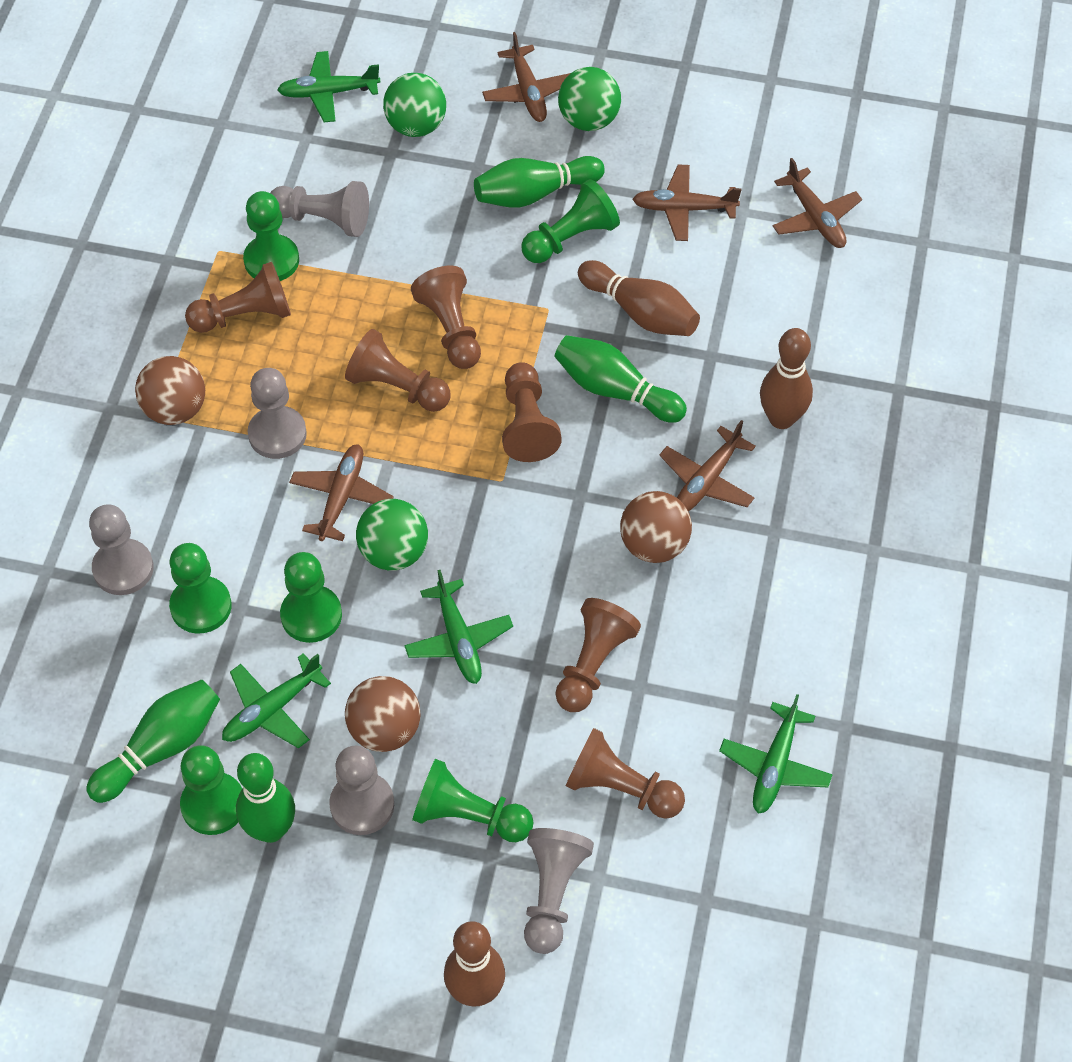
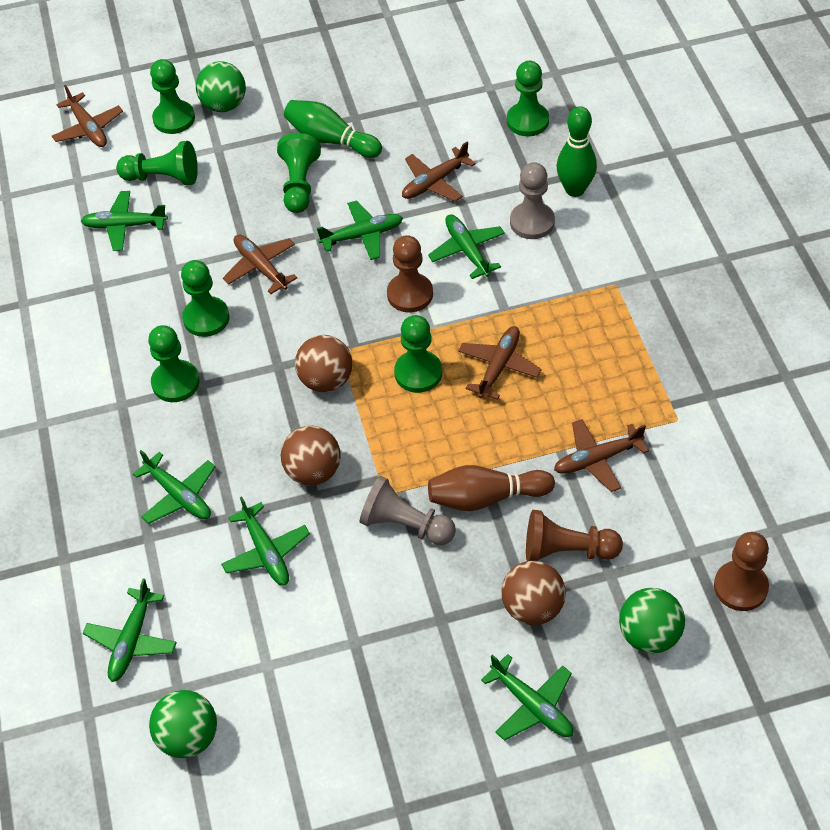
brown bowling pin: [444,921,505,1007] [578,260,700,336] [760,328,813,429] = 3 -> [428,465,555,511] = 1
brown pawn: [185,262,291,333] [345,329,451,412] [411,266,481,369] [502,362,562,462] [555,598,641,712] [566,728,685,819] = 6 -> [387,235,433,312] [526,510,623,561] [714,532,769,611] = 3
green bowling pin: [86,679,220,803] [236,753,295,843] [474,156,605,208] [554,335,687,423] = 4 -> [284,100,382,158] [557,106,597,197] = 2
green pawn: [169,543,232,634] [180,745,242,835] [243,191,299,281] [280,552,342,643] [412,759,534,842] [521,179,620,263] = 6 -> [116,141,198,185] [148,325,200,402] [150,59,195,134] [181,260,230,337] [277,133,321,213] [394,315,442,393] [507,61,549,136] = 7
green plane: [222,653,331,748] [277,51,381,122] [404,570,513,684] [719,694,833,814] = 4 -> [81,191,168,251] [83,578,177,682] [133,450,216,524] [221,497,310,586] [317,200,403,260] [428,214,505,279] [481,654,573,741] = 7
grey pawn: [89,504,154,595] [248,368,307,459] [270,181,369,237] [329,746,394,835] [524,828,594,954] = 5 -> [360,476,456,545] [510,162,555,239] = 2

